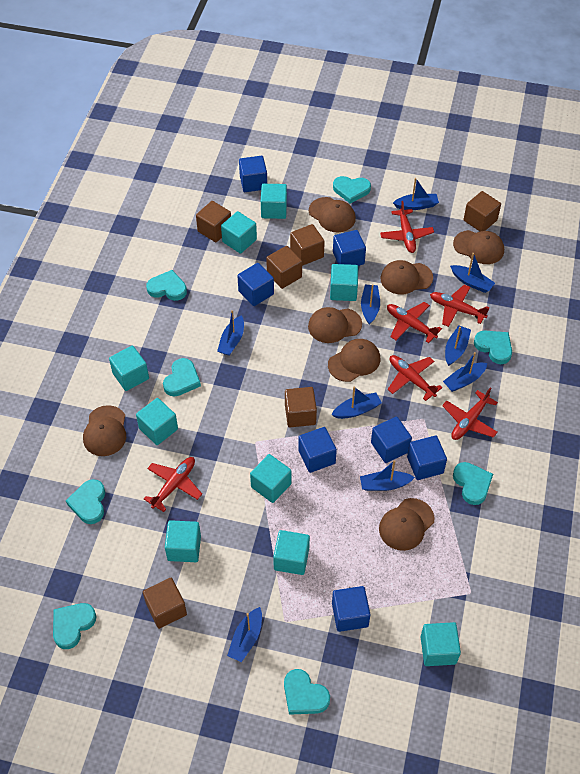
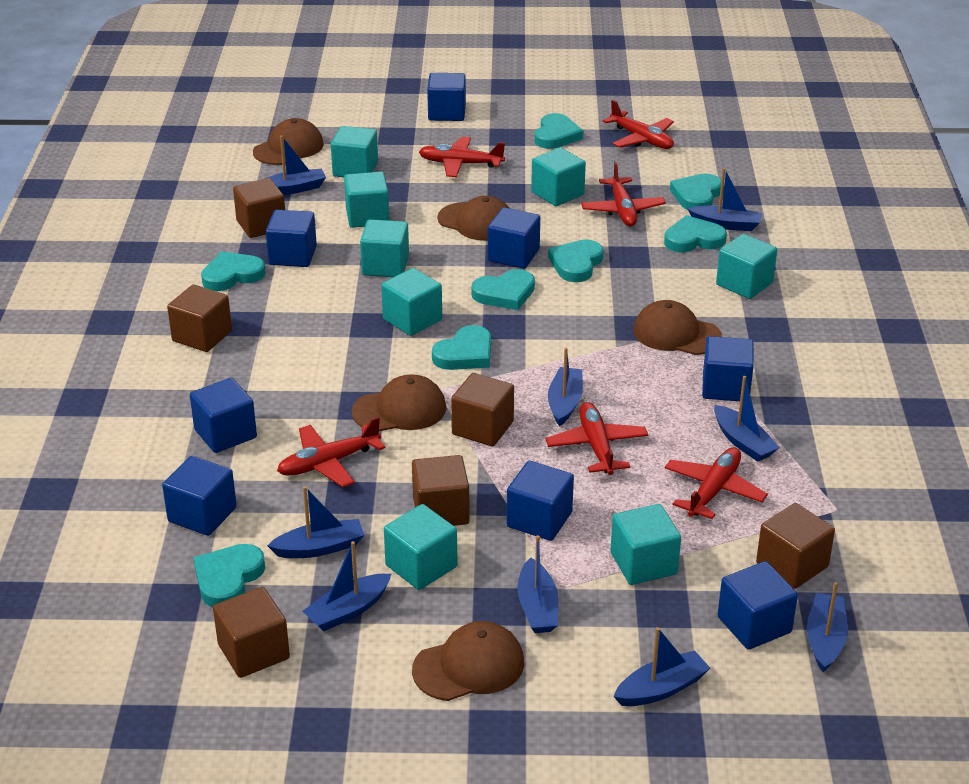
blue cube: [237,263,274,306] [239,156,267,192] [298,427,337,473] [332,586,370,632] [333,230,366,266] [371,417,412,463] [407,436,447,480] = 7 -> [162,456,237,536] [190,378,257,453] [266,210,317,267] [427,73,466,121] [488,207,540,269] [507,461,574,541] [702,336,754,401] [717,561,798,650] = 8
brown cap: [83,405,126,456] [308,307,362,343] [309,197,356,232] [328,339,380,382] [379,498,434,551] [380,260,433,294] [453,230,504,264] = 7 -> [253,118,324,165] [352,374,446,431] [412,621,524,701] [437,196,509,241] [633,300,722,355] = 5
turquoise cube: [109,346,149,391] [136,398,178,445] [165,520,201,562] [221,211,257,254] [250,454,291,503] [261,184,287,219] [273,530,310,575] [330,264,358,301] [421,622,461,666] = 9 -> [331,126,378,177] [344,172,389,228] [360,219,409,277] [381,268,442,336] [384,504,457,590] [531,147,586,206] [610,504,681,585] [716,234,777,299] = 8

